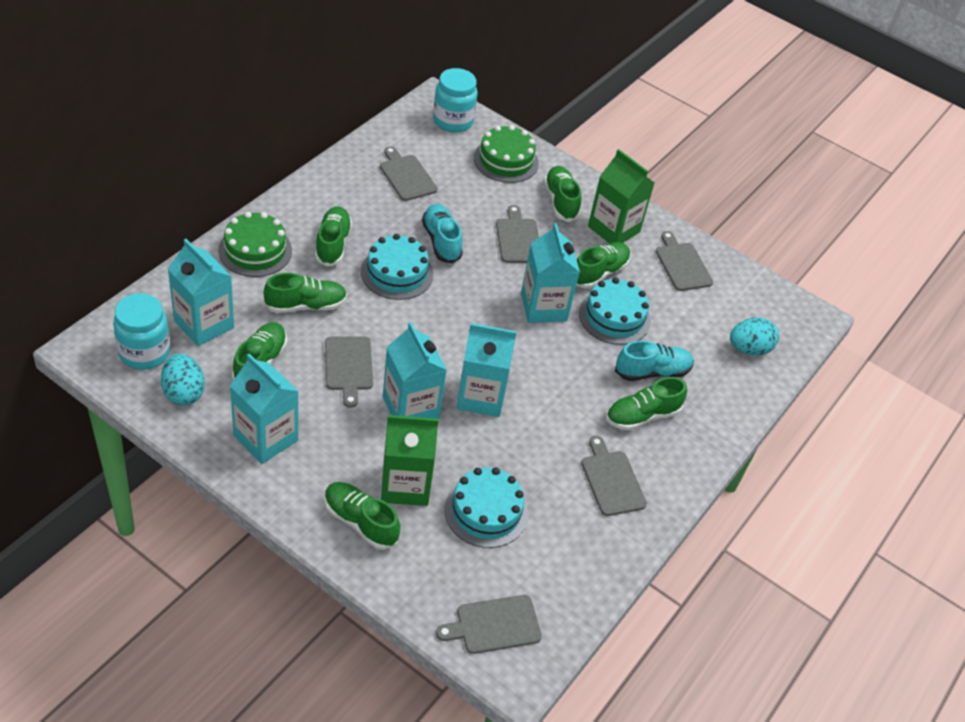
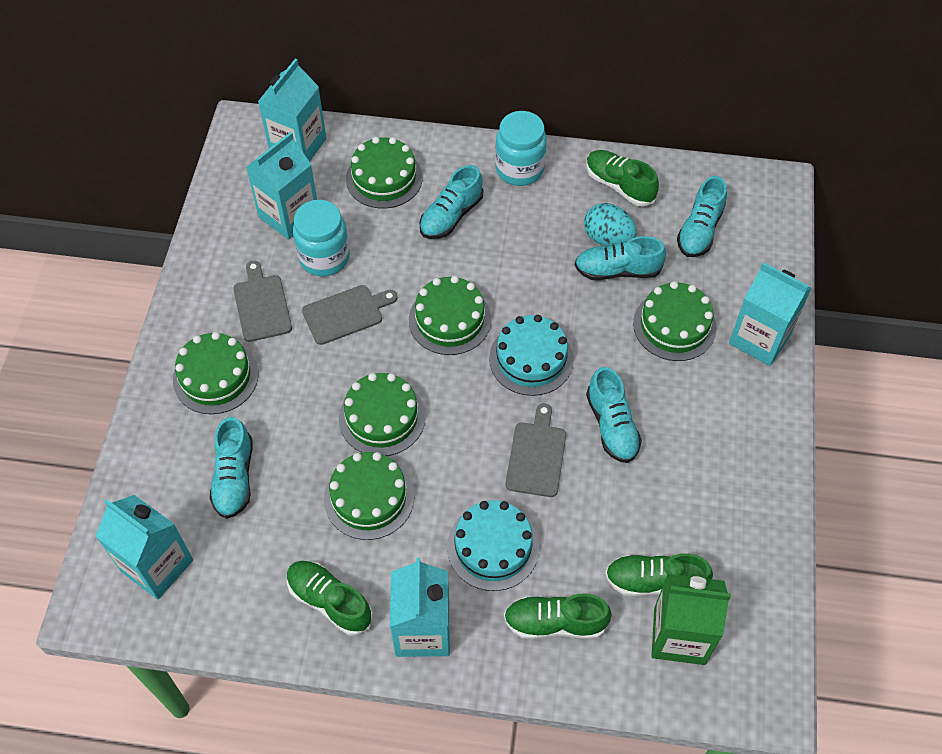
green cake: [218,212,292,277] [474,125,539,183] = 2 -> [173,332,258,414] [324,452,414,540] [339,373,426,456] [346,137,423,209] [409,276,491,355] [633,281,717,361] = 6
green carton: [381,415,439,506] [588,149,654,244] = 2 -> [651,574,731,665] = 1
green shoe: [232,322,287,380] [264,273,347,313] [315,206,352,267] [324,482,400,550] [544,166,581,222] [576,242,630,288] [606,377,687,430] = 7 -> [287,561,373,636] [504,593,612,639] [586,150,659,207] [605,553,713,596] = 4
grey cutting board: [325,336,373,408] [380,146,437,201] [436,595,542,654] [496,205,539,263] [581,436,647,516] [656,231,713,291] = 6 -> [233,261,292,342] [302,285,398,345] [506,404,566,497] = 3
turquoise cake: [361,234,433,300] [444,467,528,548] [579,278,651,345] = 3 -> [447,500,539,591] [489,315,574,396] = 2
turquoise egg: [161,353,205,406] [730,317,779,356] = 2 -> [584,203,637,246] = 1
turquoise shoe: [422,204,463,264] [615,340,694,381] = 2 -> [209,417,253,519] [420,165,483,239] [575,236,666,280] [586,367,642,463] [677,176,727,257] = 5

